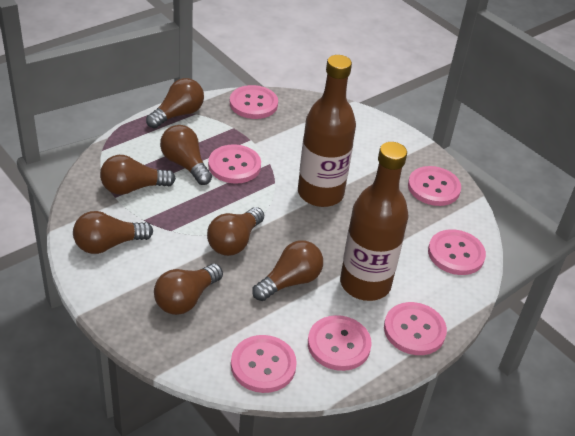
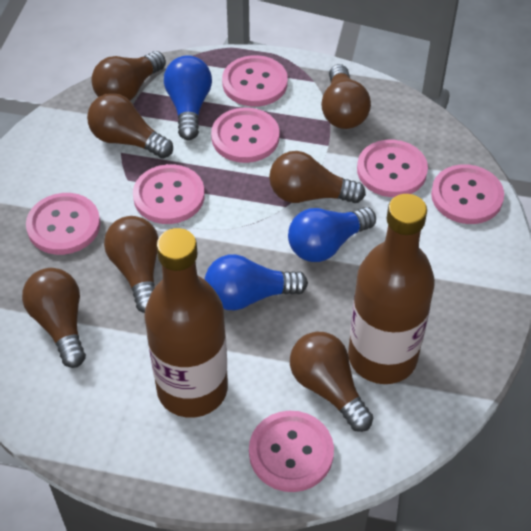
blue light bulb: none = 0 -> [164,55,212,140] [205,254,308,310] [288,207,376,262] = 3

